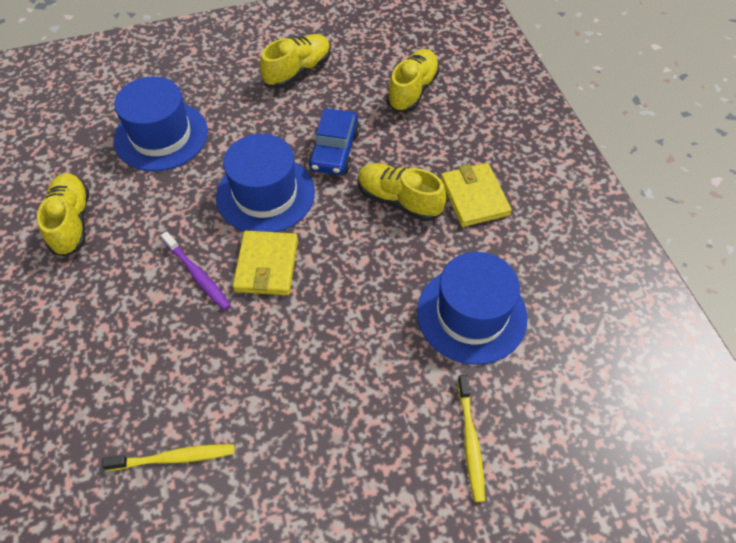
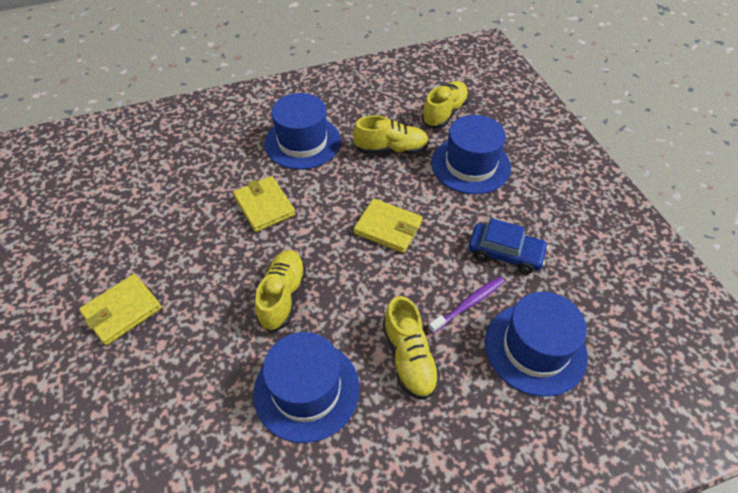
blue hat: [114,77,208,171] [216,134,315,232] [417,252,528,365] = 3 -> [253,332,360,443] [264,93,341,170] [431,115,511,194] [485,292,588,397] = 4
yellow toothbrush: [102,444,235,471] [458,375,485,502] = 2 -> none = 0
yellow wallet: [233,231,298,295] [440,163,511,227] = 2 -> [79,274,162,345] [233,176,295,232] [354,199,423,253] = 3

